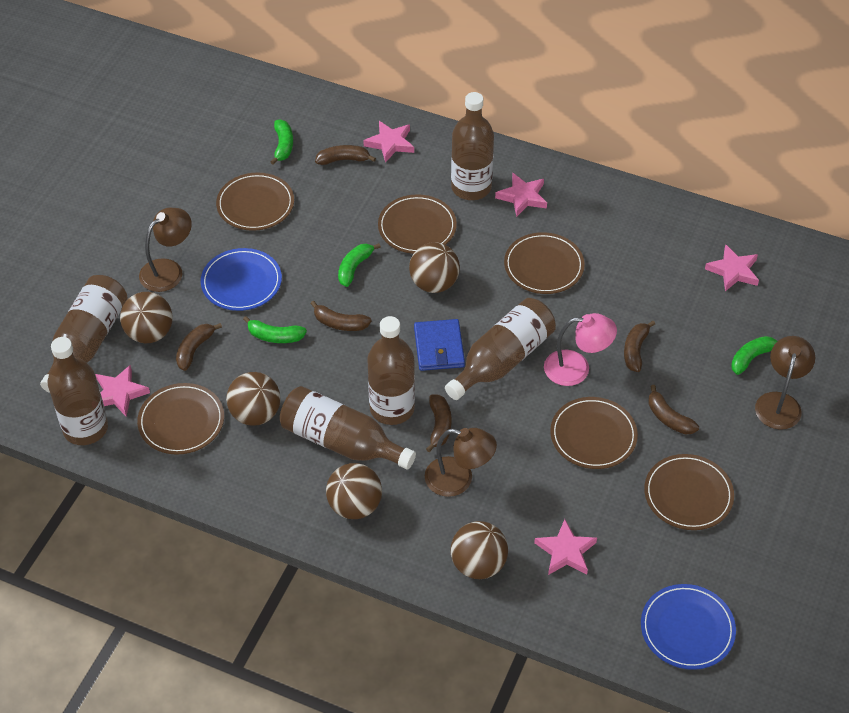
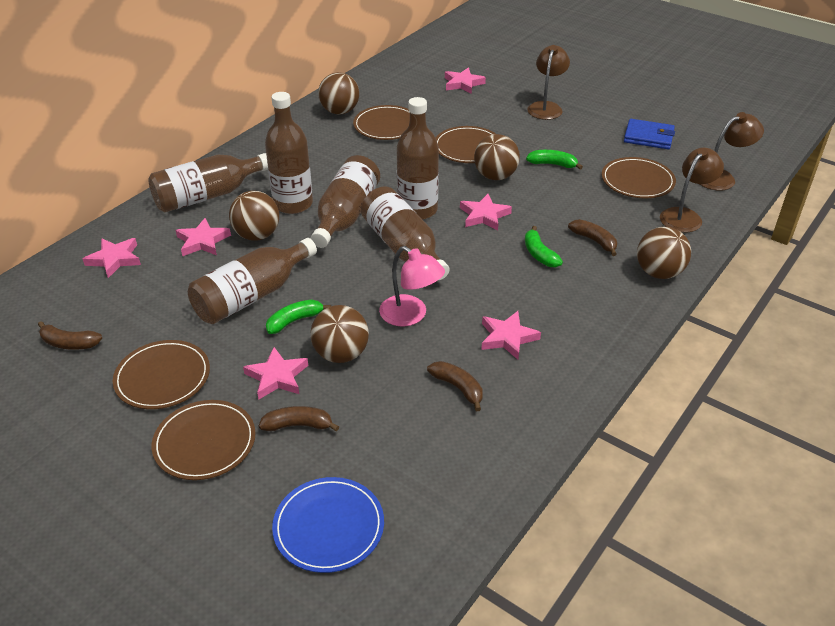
blue plate: [201,248,282,311] [641,584,736,670] = 2 -> [272,477,384,573] = 1
brown banana: [176,323,222,371] [310,300,371,331] [315,145,376,165] [426,394,452,452] [624,321,655,372] [648,385,699,434] = 6 -> [38,321,102,350] [259,406,339,432] [427,361,483,411] [568,219,617,256] = 4
brown plate: [137,383,224,455] [216,173,294,231] [378,194,457,254] [504,232,585,294] [550,397,638,469] [644,454,734,530] = 6 -> [113,340,210,409] [152,400,256,480] [353,105,410,140] [436,126,496,163] [602,157,676,198] = 5
green banana: [243,316,307,343] [271,119,293,165] [338,243,381,287] [731,336,777,375] = 4 -> [266,299,331,334] [525,226,563,267] [526,150,583,170] = 3
pink star: [95,365,150,416] [363,121,414,163] [495,173,547,217] [534,519,597,575] [705,244,759,291] = 5 -> [83,238,141,278] [176,218,231,256] [243,347,308,399] [445,68,486,94] [460,194,512,230] [481,311,541,360] = 6

